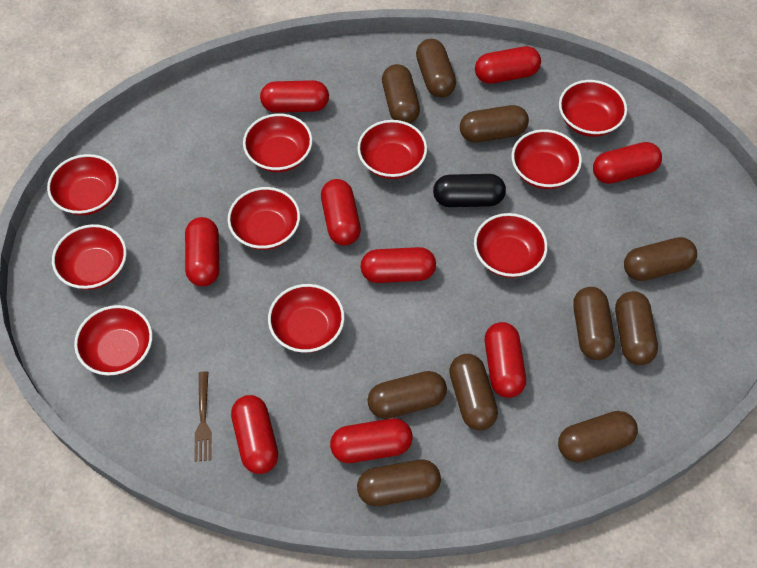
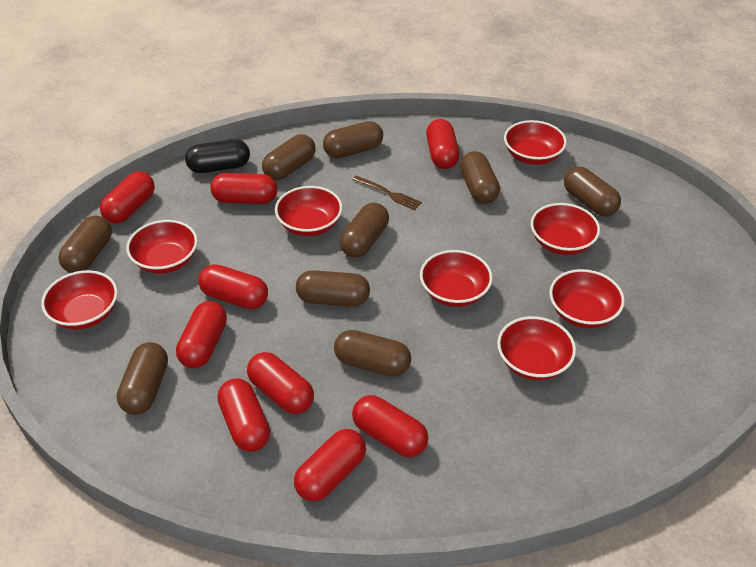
brown capsule: [357,460,441,506] [368,371,447,419] [382,64,420,124] [416,39,456,98] [449,354,498,430] [460,105,529,142] [558,411,638,462] [573,287,615,360] [615,291,658,365] [624,237,697,281] = 10 -> [58,216,112,273] [117,342,168,415] [262,134,316,180] [296,270,370,307] [323,121,383,158] [334,330,411,377] [340,203,389,257] [460,151,500,204] [564,167,621,216] = 9
red bowl: [47,154,119,215] [52,224,127,290] [74,305,153,376] [228,187,300,250] [243,114,313,172] [268,284,345,353] [357,120,427,179] [474,213,548,278] [512,129,582,189] [559,80,627,137] = 10 -> [41,270,118,329] [126,220,198,274] [275,186,342,236] [420,250,493,307] [497,316,576,380] [504,120,567,165] [531,203,600,255] [549,269,625,328] = 8

